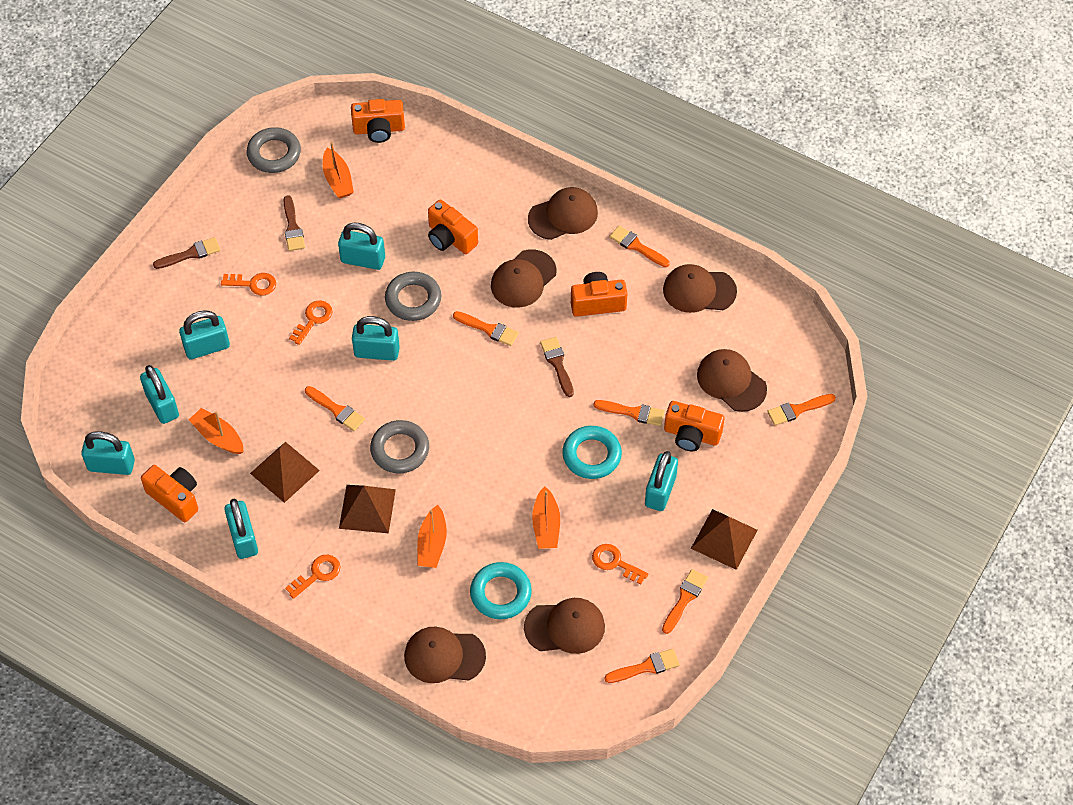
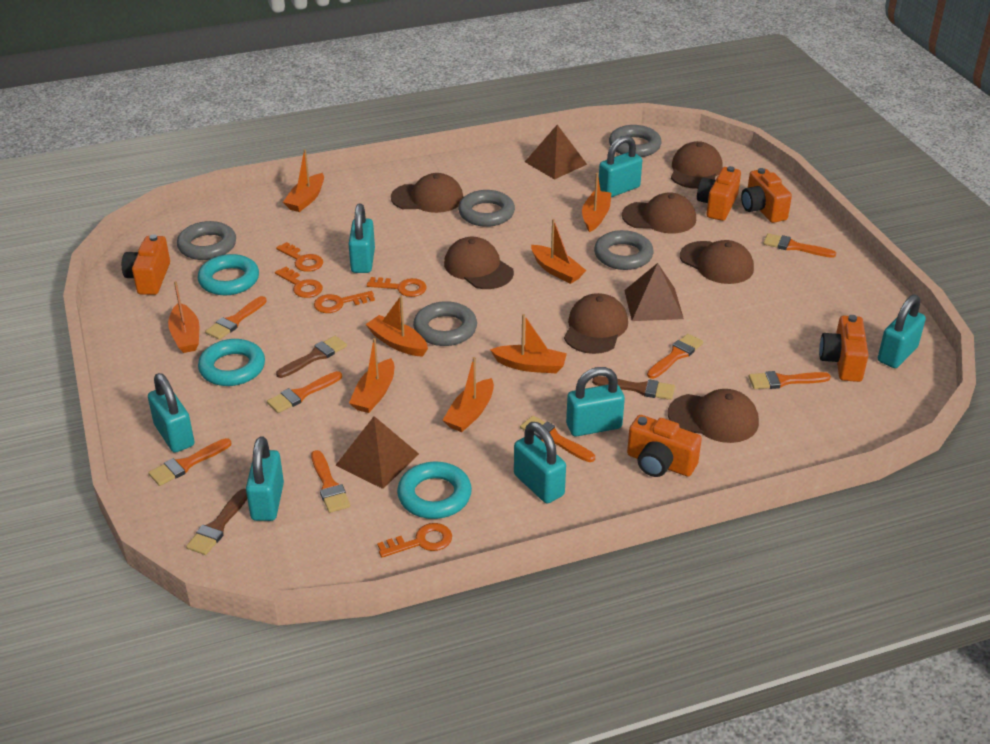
brown cap: [404,626,486,683] [491,249,557,308] [524,598,605,654] [528,187,598,240] [663,264,737,313] [697,349,767,412] = 6 -> [391,173,463,213] [444,237,514,289] [564,293,628,354] [622,192,696,233] [668,389,759,443] [671,141,723,189] [680,240,754,284] = 7
grey ring: [247,127,301,173] [370,420,429,473] [385,272,441,321] = 3 -> [177,221,236,260] [413,301,477,346] [458,190,515,227] [594,230,654,270] [609,125,662,157] = 5
orange boat: [189,408,244,454] [323,142,354,198] [417,505,447,568] [532,486,560,549] = 4 -> [168,281,199,353] [283,149,324,212] [349,338,394,413] [366,296,428,357] [443,357,494,432] [490,314,567,373] [531,219,586,284] [582,173,611,232] = 8
orange brush: [305,386,365,431] [453,311,519,346] [593,400,665,426] [604,649,680,683] [609,226,670,267] [662,569,708,634] [767,394,836,426] = 7 -> [148,438,231,486] [205,296,267,340] [267,371,342,413] [311,450,350,513] [520,415,595,462] [647,334,703,379] [749,371,831,389] [763,233,836,258] = 8
orange key: [221,273,276,295] [285,555,341,599] [289,301,333,345] [592,544,648,585] = 4 -> [275,267,323,298] [276,242,323,272] [314,291,375,313] [367,277,427,297] [377,523,452,558] = 5
turquoise ring: [470,562,532,619] [562,426,622,479] = 2 -> [198,254,259,295] [198,339,265,386] [397,461,472,519] = 3

